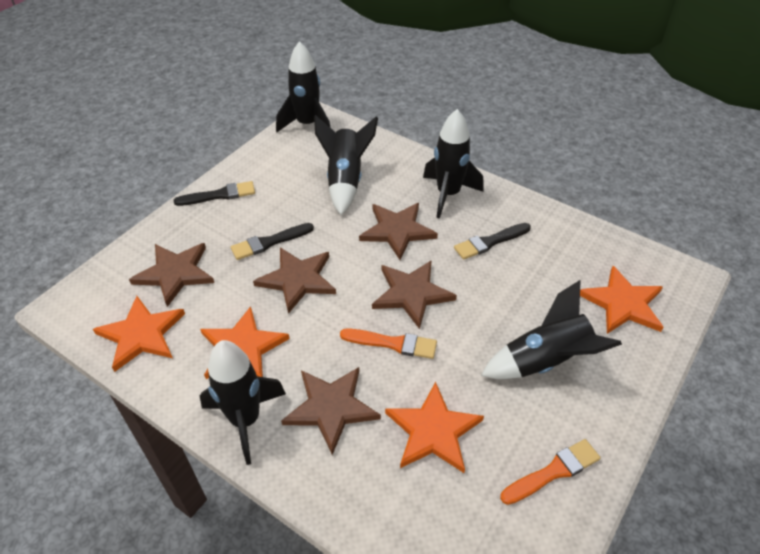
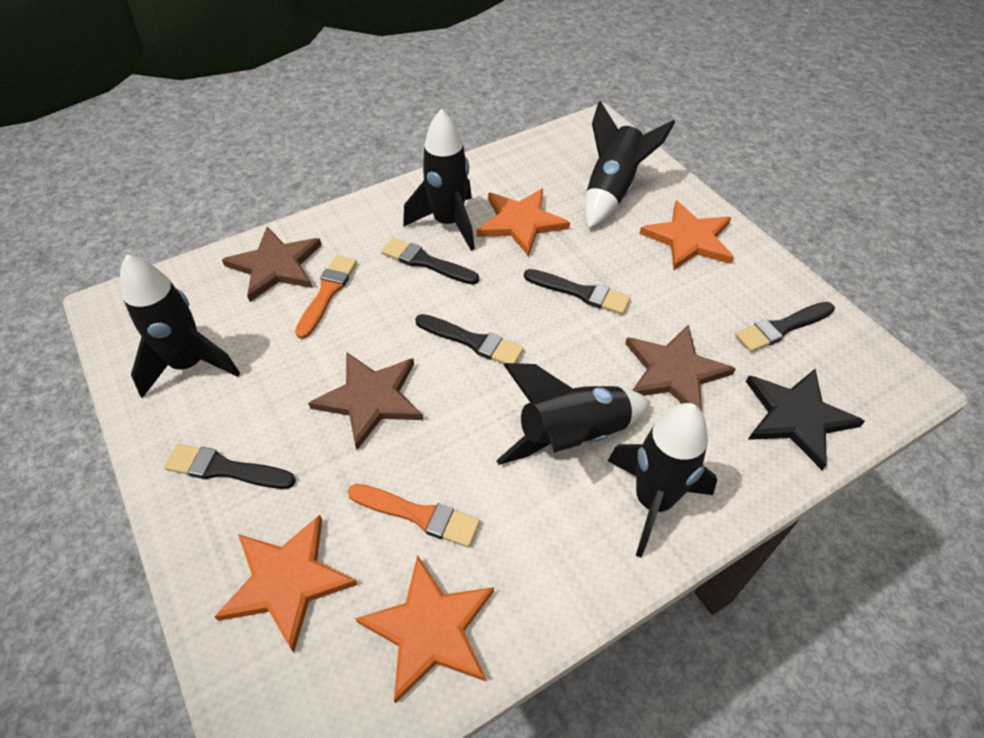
black brush: [174,181,255,206] [231,223,314,260] [454,223,531,260] = 3 -> [164,444,296,489] [381,238,479,285] [415,314,524,364] [524,269,631,314] [735,302,835,352] = 5
black star: none = 0 -> [746,369,865,470] = 1
brown star: [129,243,214,307] [253,247,336,314] [281,367,381,455] [359,203,438,260] [372,260,457,329] = 5 -> [222,227,321,302] [308,352,423,450] [625,325,736,411] = 3

